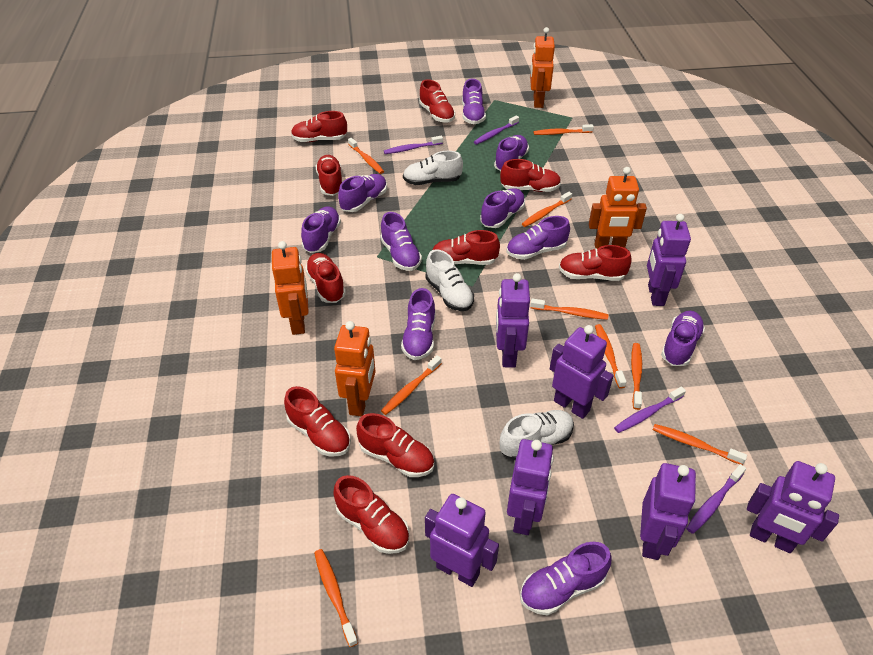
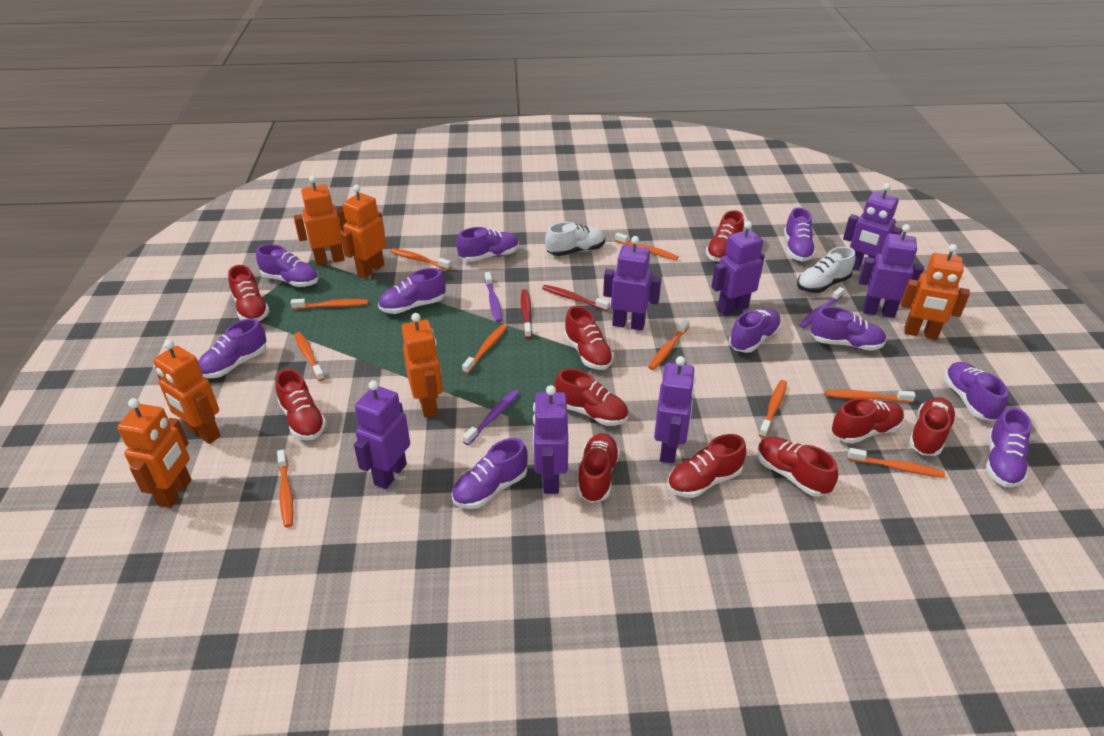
orange robot: [272,241,309,335] [334,321,376,417] [530,27,555,108] [589,167,647,249] = 4 -> [117,398,191,508] [153,340,221,444] [293,176,348,266] [340,185,386,278] [402,313,443,418] [901,244,970,340] = 6
orange toothbrush: [314,549,358,647] [348,138,384,174] [381,355,442,415] [522,192,572,227] [530,299,608,320] [534,124,594,135] [595,324,627,389] [631,343,642,410] [653,424,747,465] = 9 -> [277,450,294,527] [291,299,368,309] [294,332,325,381] [390,248,451,270] [462,324,507,374] [615,233,679,260] [648,319,690,370] [759,380,787,438] [826,390,916,403] [847,448,945,478] = 10
purple toothbrush: [384,136,443,154] [474,116,519,145] [614,386,686,433] [686,464,746,534] = 4 -> [463,390,520,445] [485,272,502,322] [799,287,845,328] = 3
red toothbrush: none = 0 -> [521,289,532,338] [542,285,610,311] = 2
white shoe: [403,151,463,185] [425,249,474,311] [500,410,574,460] = 3 -> [545,222,605,256] [797,247,855,293] = 2

